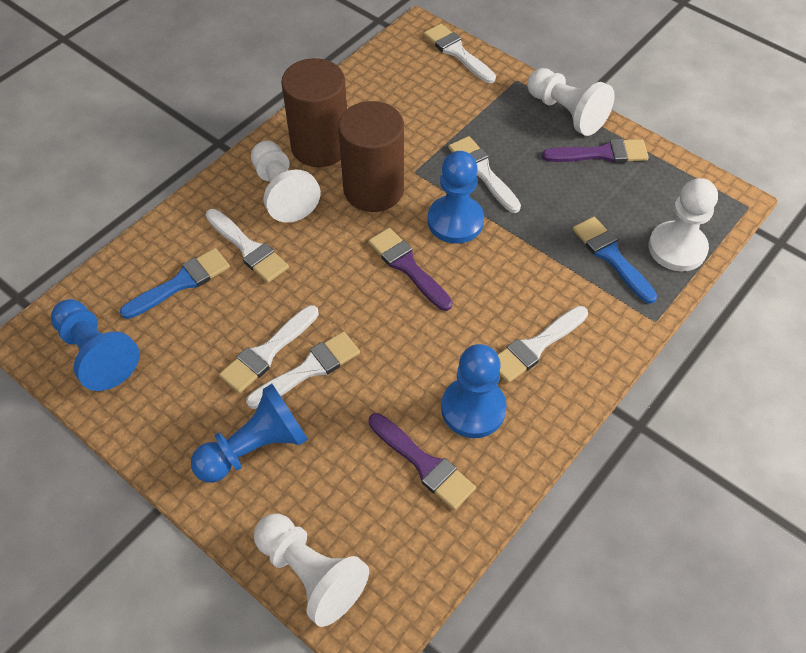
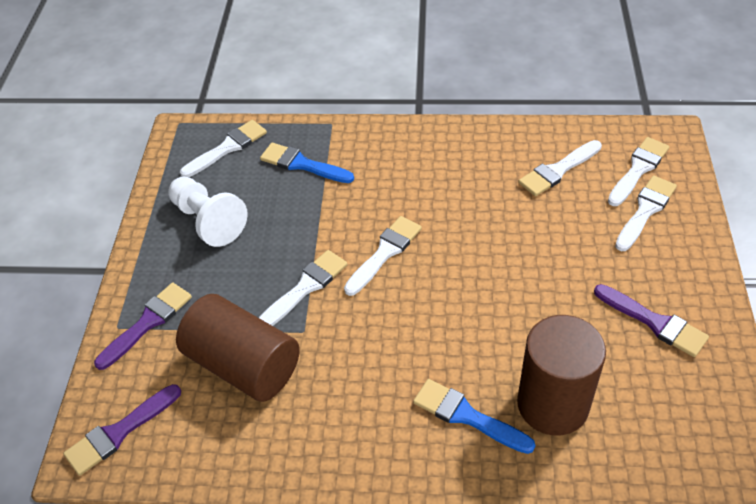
blue pawn: [51,299,140,391] [191,384,308,483] [428,151,484,244] [441,344,507,438] = 4 -> none = 0
white pawn: [251,141,321,223] [254,514,369,627] [527,68,615,136] [649,178,718,272] = 4 -> [168,177,248,247] = 1

